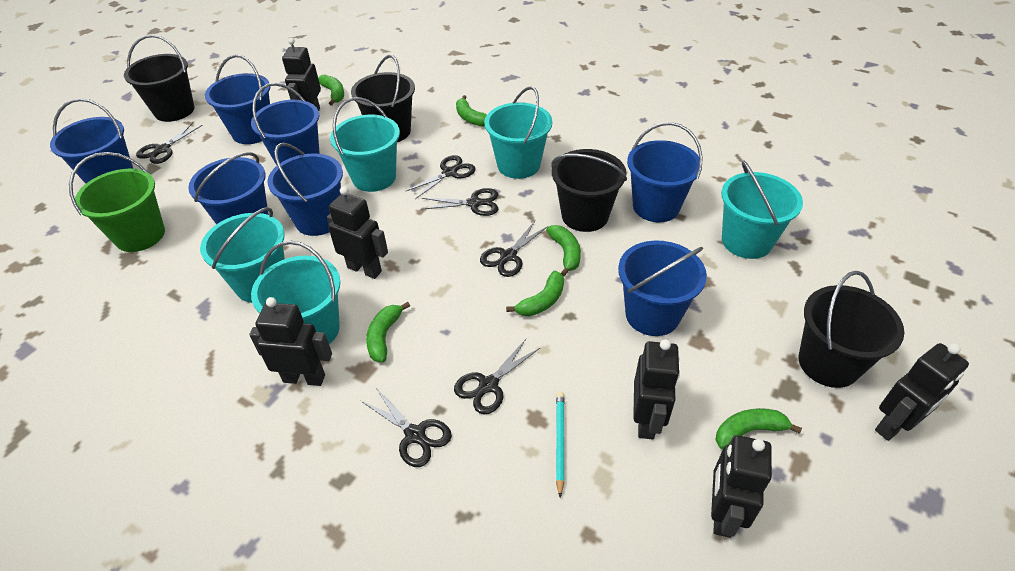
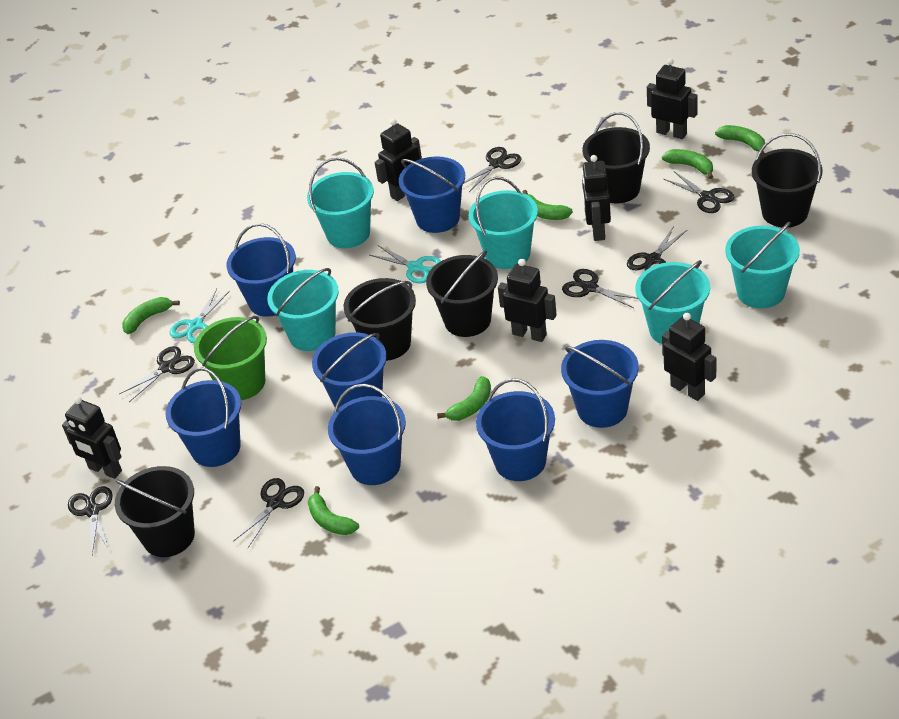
black bucket: [124,35,194,122] [351,55,415,142] [551,149,627,232] [799,271,904,388] = 4 -> [115,466,195,557] [344,278,416,361] [426,250,498,337] [583,112,650,204] [752,133,822,227] = 5
black scissors: [136,123,203,164] [360,388,452,467] [406,155,476,199] [421,188,498,216] [454,339,541,414] [480,221,548,277] = 6 -> [68,486,113,554] [119,346,195,402] [233,478,304,548] [463,147,521,192] [562,269,638,308] [627,226,687,271] [664,171,734,213] = 7
turquoise pencil: [556,392,565,498] = 1 -> none = 0
turquoise scissors: none = 0 -> [170,289,230,343] [370,245,441,284] = 2

